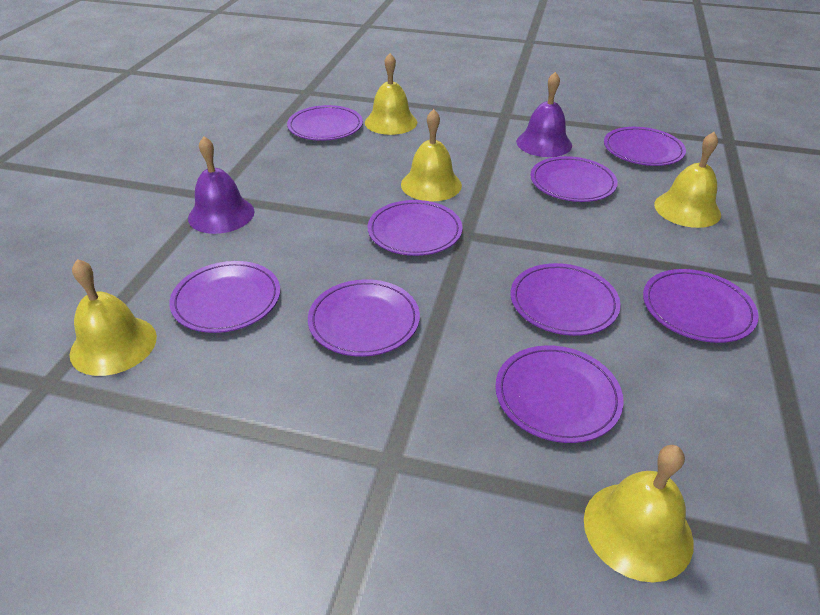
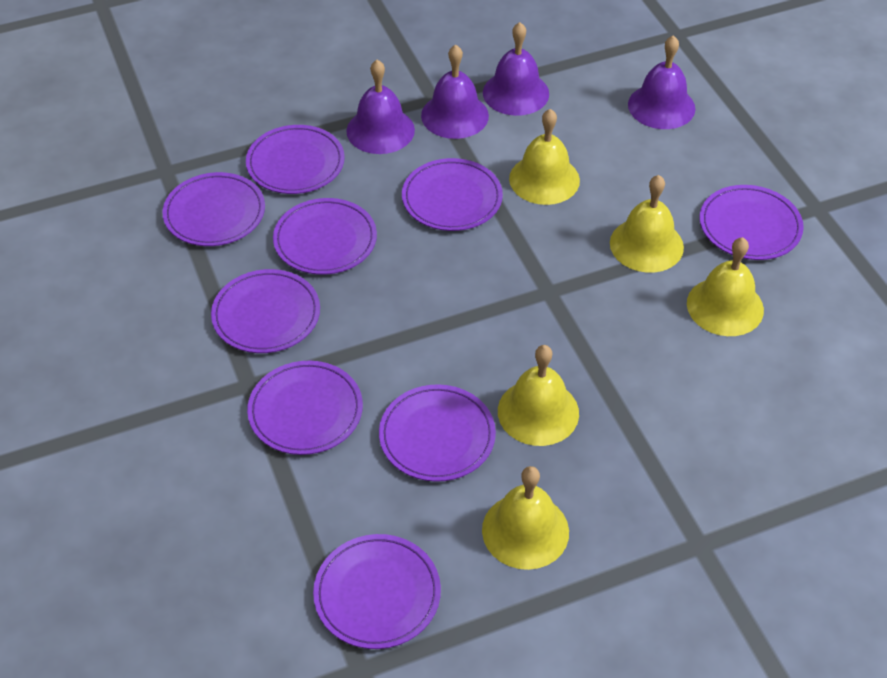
purple bell: [188,136,255,234] [516,72,572,157] = 2 -> [346,60,415,154] [421,44,489,139] [483,22,549,116] [628,35,695,129] = 4

